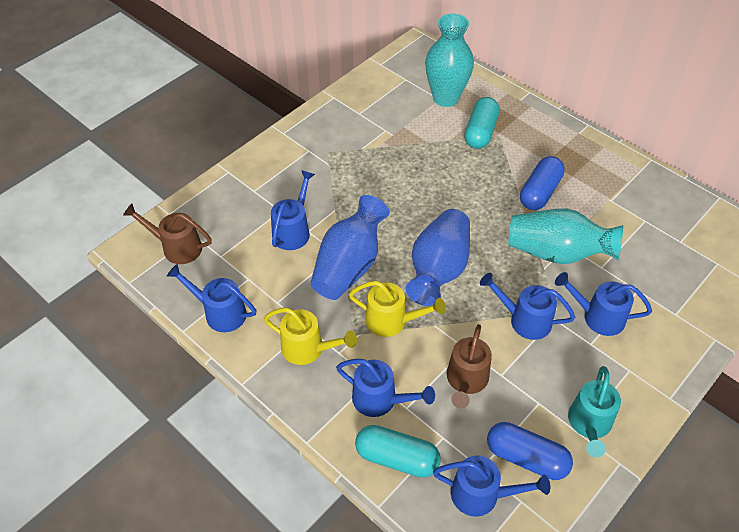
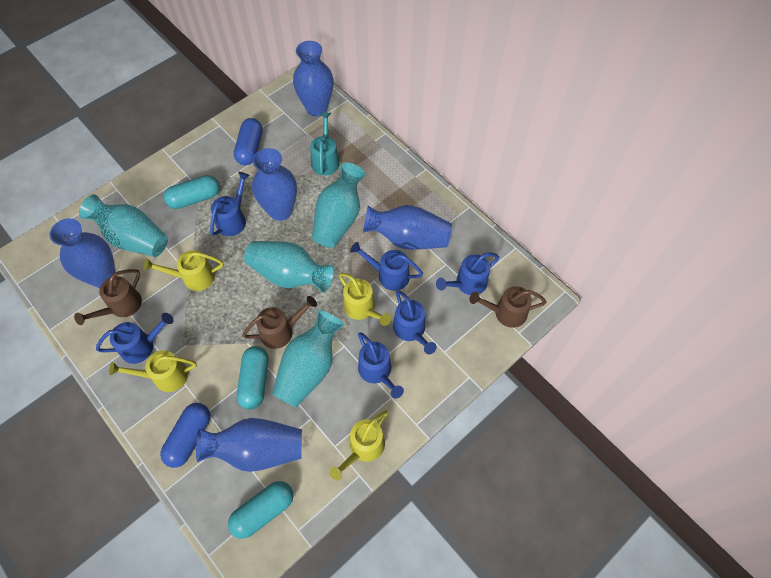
blue vase: [310,195,390,300] [406,209,470,306] = 2 -> [50,218,116,288] [196,418,302,472] [252,148,297,221] [293,41,334,116] [363,205,452,250] = 5
brown watering can: [123,204,212,264] [447,324,492,409] = 2 -> [74,269,142,325] [242,296,317,349] [469,286,546,328] = 3
turquoise capsule: [355,425,441,478] [464,97,500,149] = 2 -> [164,175,220,209] [228,481,293,539] [237,346,268,410] = 3
turquoise vase: [425,13,474,107] [508,209,623,264] = 2 -> [79,194,168,257] [244,241,334,293] [272,310,344,407] [312,163,365,248] = 4
yellow watering can: [264,308,357,365] [349,281,446,337] = 2 -> [109,350,197,392] [143,250,223,291] [329,410,388,481] [339,273,391,326] = 4

